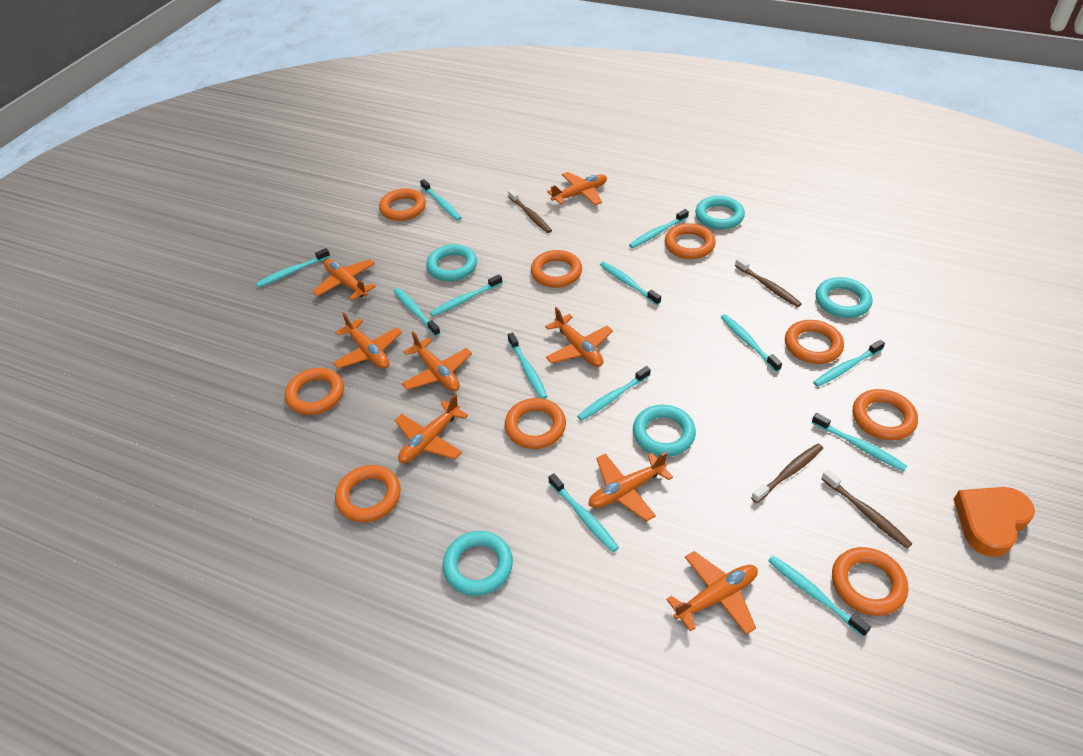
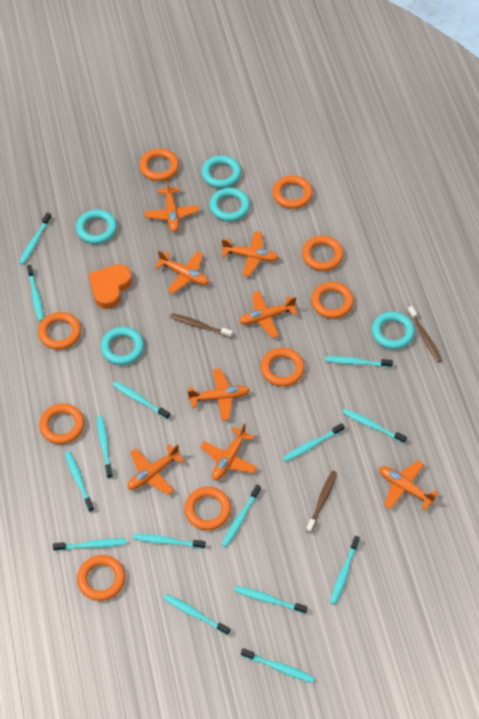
brown toothbrush: [508,189,552,233] [735,257,802,307] [751,444,823,503] [821,470,912,549] = 4 -> [170,313,233,338] [306,471,337,533] [408,306,442,363] = 3
turquoise toothbrush: [256,248,330,288] [393,288,440,336] [420,179,461,221] [430,275,502,316] [508,333,548,399] [549,473,619,552] [577,366,651,421] [600,261,661,305] [629,209,689,248] [721,314,782,372] [768,556,871,637] [812,413,907,471] [813,340,885,387] = 13 -> [19,213,52,265] [27,265,44,321] [53,538,127,551] [65,451,94,512] [97,416,113,478] [113,381,170,419] [133,534,206,549] [163,594,230,635] [222,485,261,547] [234,586,308,614] [241,648,315,683] [283,423,345,462] [325,356,393,368] [330,536,360,605] [342,409,407,443] = 15

